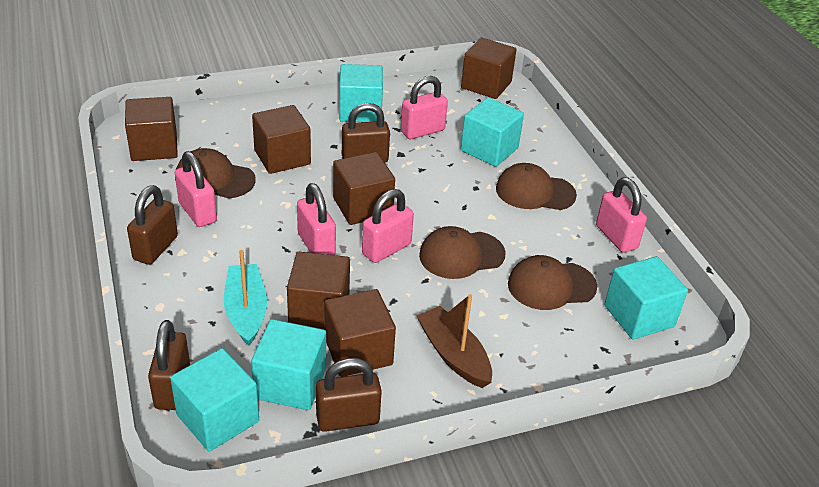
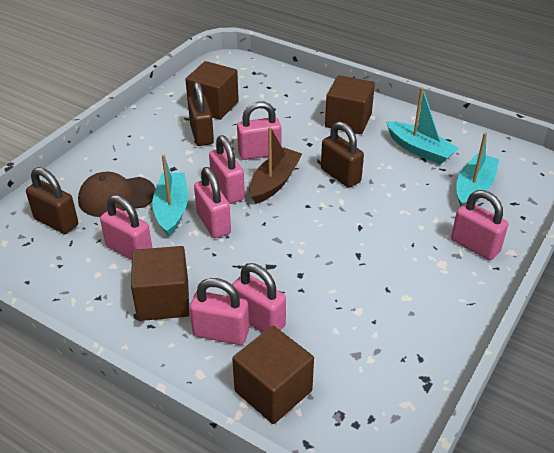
brown cap: [175,148,256,198] [419,226,506,279] [496,163,577,210] [508,255,597,310] = 4 -> [78,172,156,217] = 1
brown cube: [125,97,178,161] [252,105,311,174] [287,252,350,329] [324,289,396,377] [333,152,395,225] [461,38,517,99] = 6 -> [131,246,189,321] [185,61,239,120] [232,326,314,424] [325,75,375,134] = 4
brown padlock: [127,185,178,265] [148,320,190,410] [316,358,382,432] [342,103,390,162] = 4 -> [26,167,78,234] [188,82,214,146] [321,121,364,188] = 3
pink padlock: [175,151,217,227] [297,183,336,255] [362,189,414,263] [401,76,448,139] [596,177,647,253] = 5 -> [100,195,152,260] [190,278,249,345] [194,167,231,238] [209,135,245,204] [232,263,286,332] [237,101,282,160] [451,190,508,260] = 7
turquoise boat: [224,250,267,346] = 1 -> [152,155,188,236] [386,87,459,165] [457,133,499,207] = 3
turquoise cube: [170,348,259,452] [251,319,326,410] [339,64,383,122] [461,98,524,167] [604,256,688,339] = 5 -> none = 0

